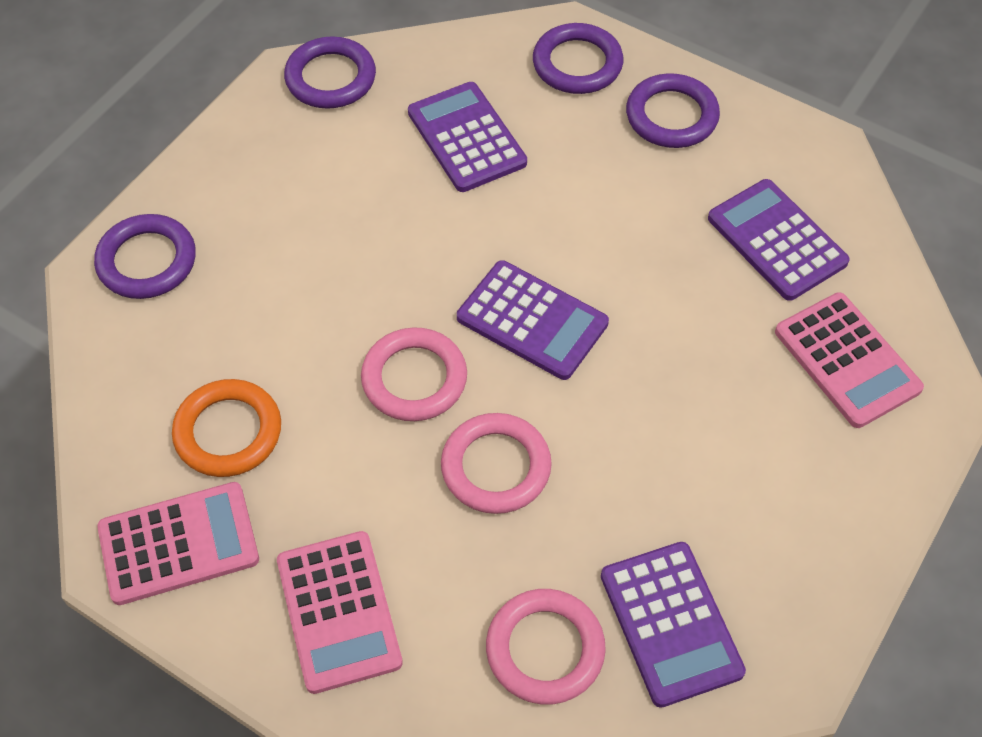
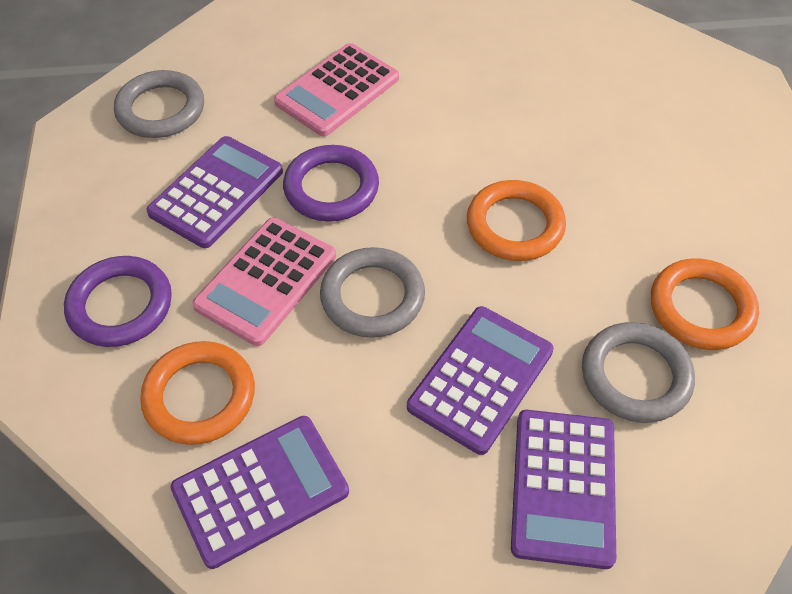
grey ring: none = 0 -> [114,70,204,138] [320,247,425,338] [582,322,695,423] = 3
orange ring: [172,379,281,477] = 1 -> [140,341,255,445] [467,180,566,261] [651,259,759,350] = 3
pink calculator: [97,482,259,605] [277,531,403,694] [775,292,924,428] = 3 -> [192,217,336,346] [274,43,399,137] = 2
pink ring: [361,327,467,421] [441,413,552,514] [486,589,606,705] = 3 -> none = 0
purple ring: [94,214,196,299] [284,36,376,109] [533,23,623,94] [626,73,720,148] = 4 -> [64,256,172,347] [283,145,379,221] = 2

